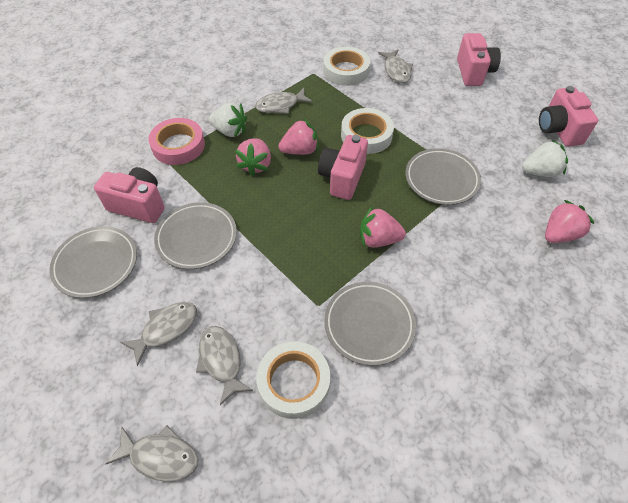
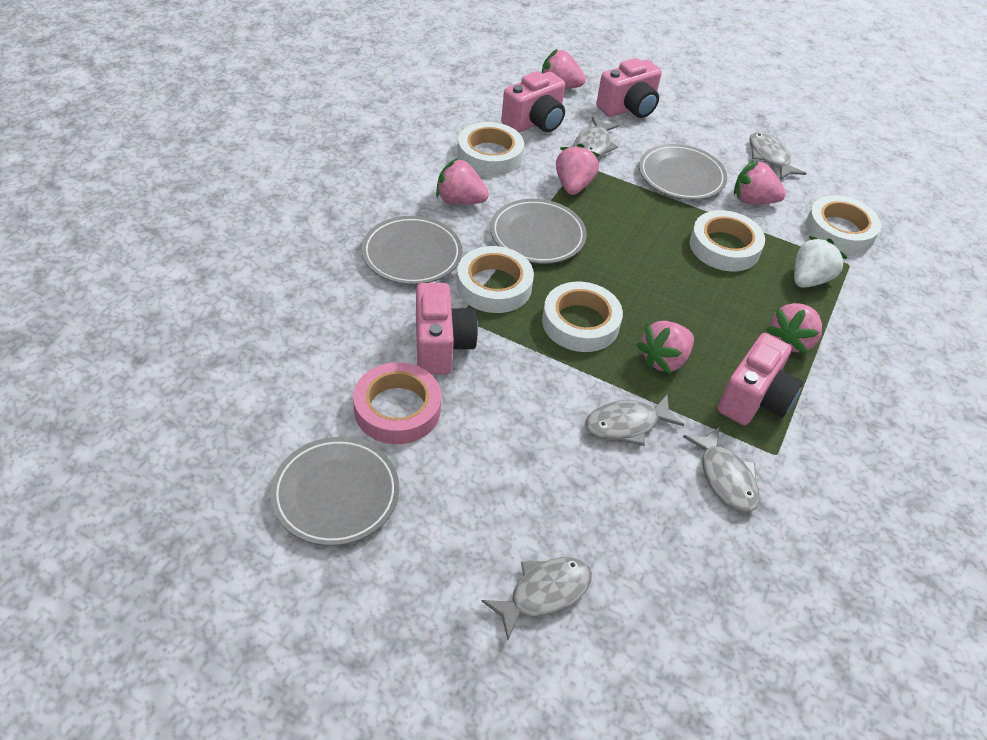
pink strawberry: [235,138,271,176] [278,118,319,155] [360,206,406,248] [545,200,594,243] = 4 -> [436,158,489,204] [542,49,586,89] [556,144,599,195] [637,321,694,374] [734,160,786,204] [766,303,822,354] = 6
white strawberry: [209,103,247,137] [522,140,568,177] = 2 -> [794,236,847,288] = 1
white tape: [256,341,330,419] [323,47,370,86] [341,108,394,154] = 3 -> [457,122,524,176] [457,246,534,313] [542,282,623,352] [690,210,765,271] [806,195,881,254] = 5

